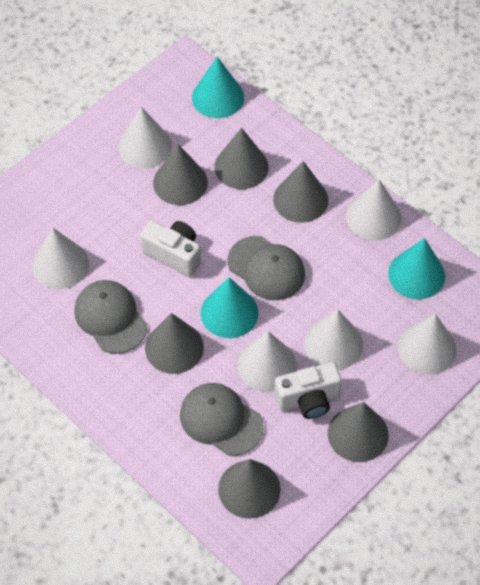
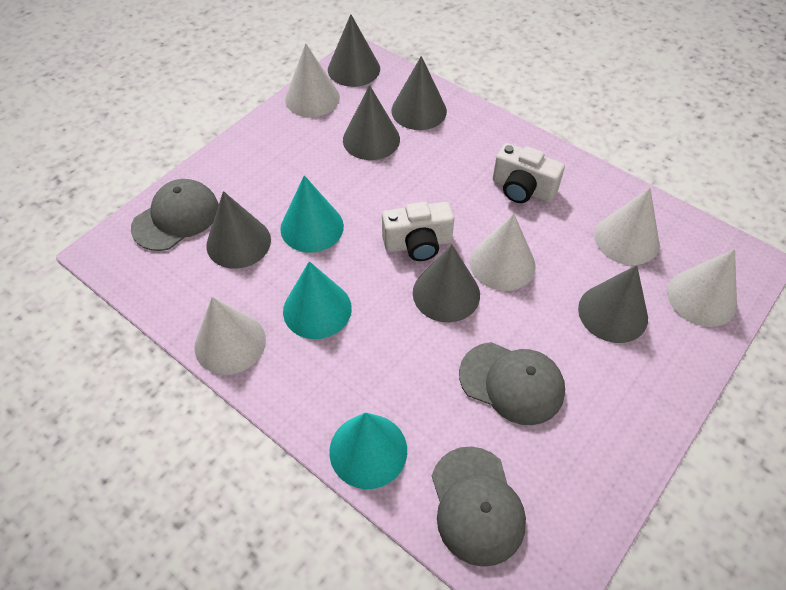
white cone: [32,228,89,289] [118,107,172,168] [237,331,297,392] [304,309,363,370] [346,179,401,241] [398,314,457,375] = 6 -> [194,297,266,375] [285,43,340,117] [470,213,536,291] [594,188,659,265] [667,249,737,327] = 5

